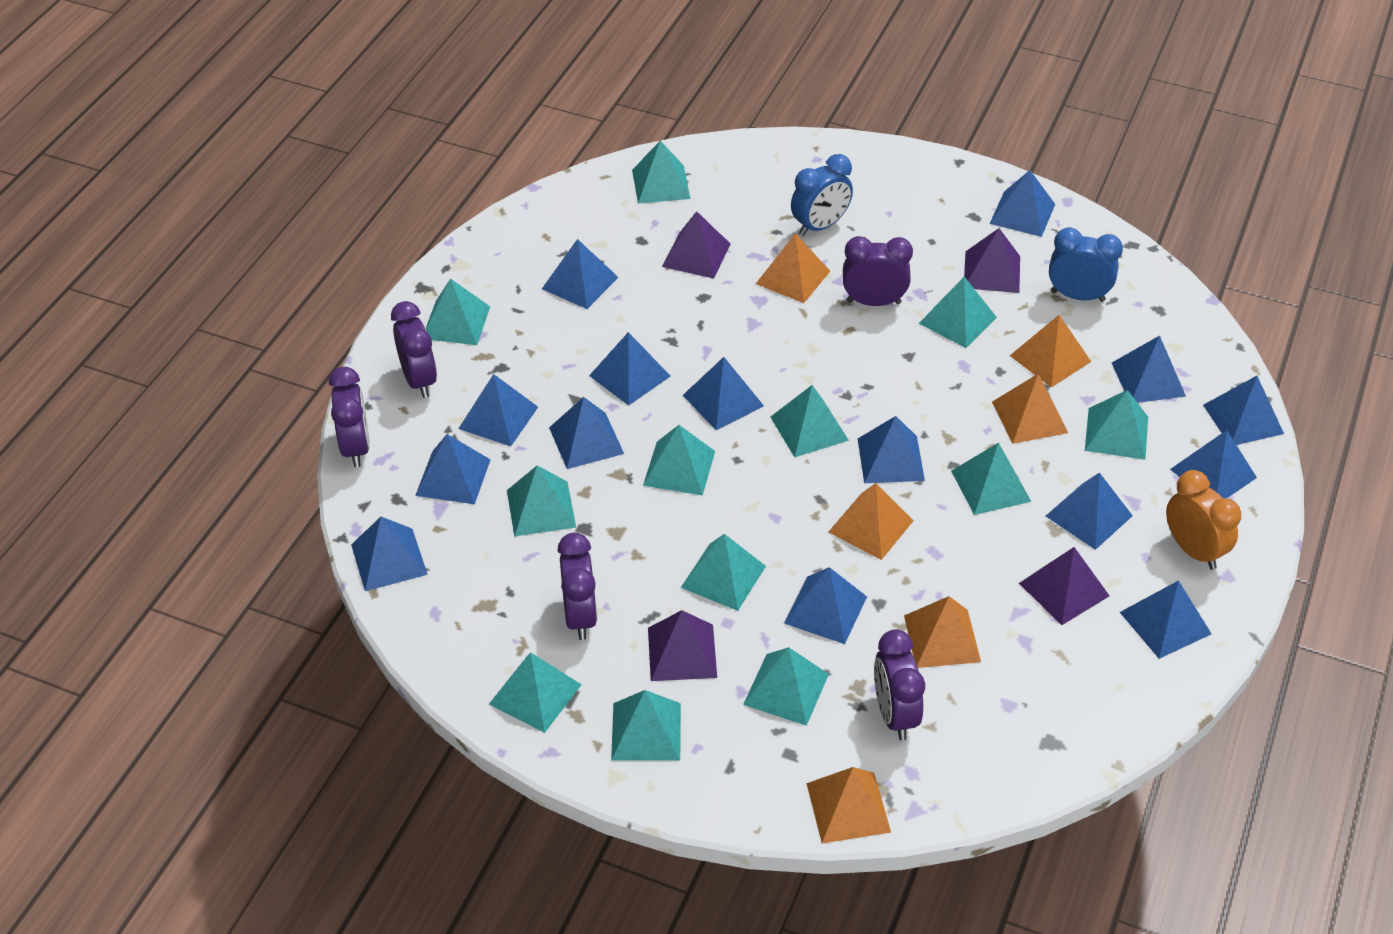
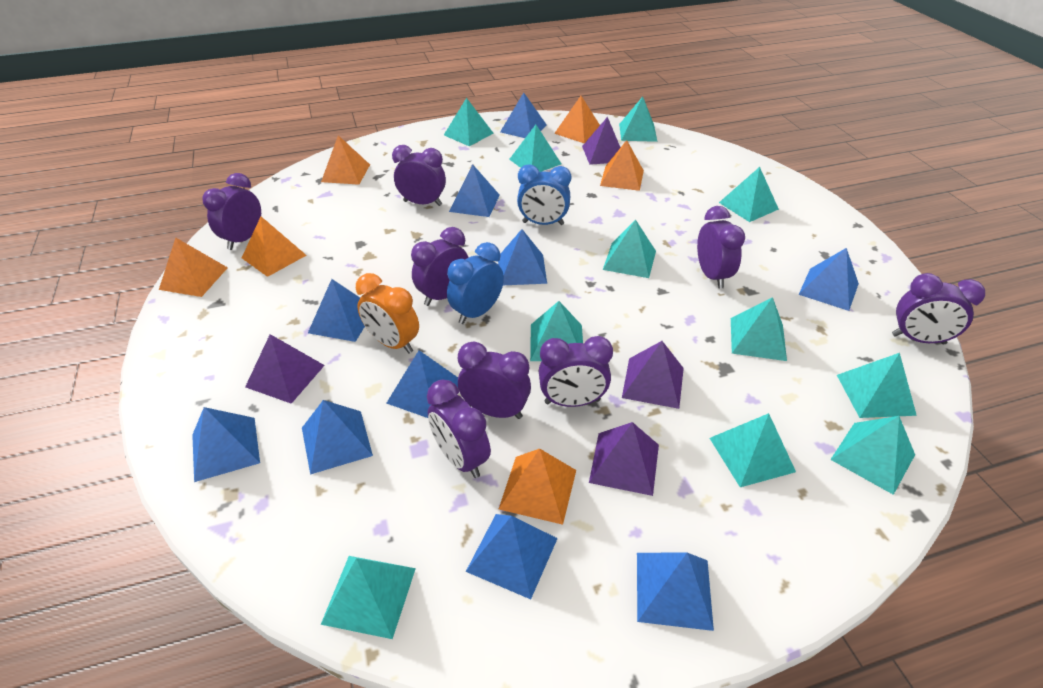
blue pyramid: [351,517,428,591] [415,434,491,504] [458,374,538,446] [542,239,618,309] [549,397,624,469] [589,332,670,406] [683,357,764,430] [784,567,867,644] [858,416,925,483] [990,170,1055,237] [1046,472,1133,550] [1112,336,1186,403] [1120,580,1212,659] [1170,430,1257,498] [1203,376,1284,445] = 15 -> [192,407,260,482] [302,400,373,475] [308,279,365,342] [386,350,458,418] [449,164,500,217] [466,514,558,599] [498,229,547,285] [500,93,547,138] [637,553,714,631] [799,248,859,311] = 10
purple clock: [329,367,370,467] [391,301,437,398] [558,532,597,640] [843,236,913,306] [874,629,925,740] = 5 -> [202,173,261,250] [392,145,446,206] [411,227,469,306] [427,380,491,478] [458,342,531,419] [539,336,613,407] [697,206,745,289] [892,273,985,344] = 8
turquoise pyramid: [426,279,490,345] [489,653,582,733] [507,465,576,537] [611,690,681,761] [632,141,690,204] [643,425,715,496] [681,534,766,611] [743,647,829,726] [770,385,849,457] [919,277,997,348] [951,443,1031,515] [1085,390,1148,460] = 12 -> [321,556,416,639] [444,98,493,146] [509,125,561,172] [530,301,583,361] [603,220,656,278] [619,97,657,142] [710,413,796,487] [719,167,779,222] [731,297,787,361] [830,416,915,495] [837,353,917,418] = 11

